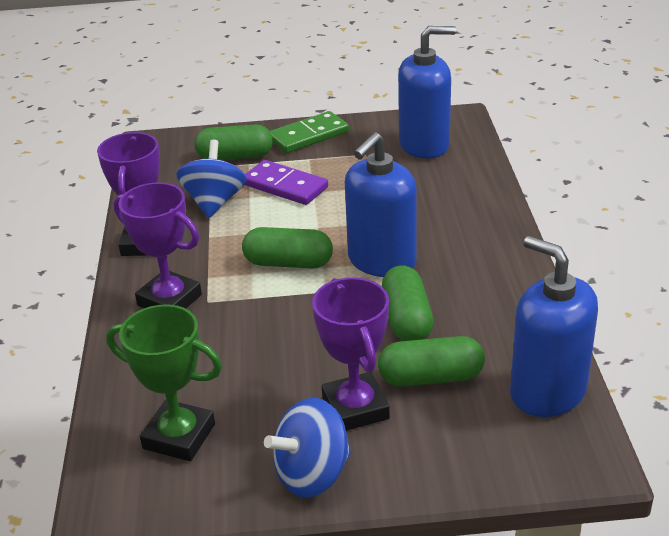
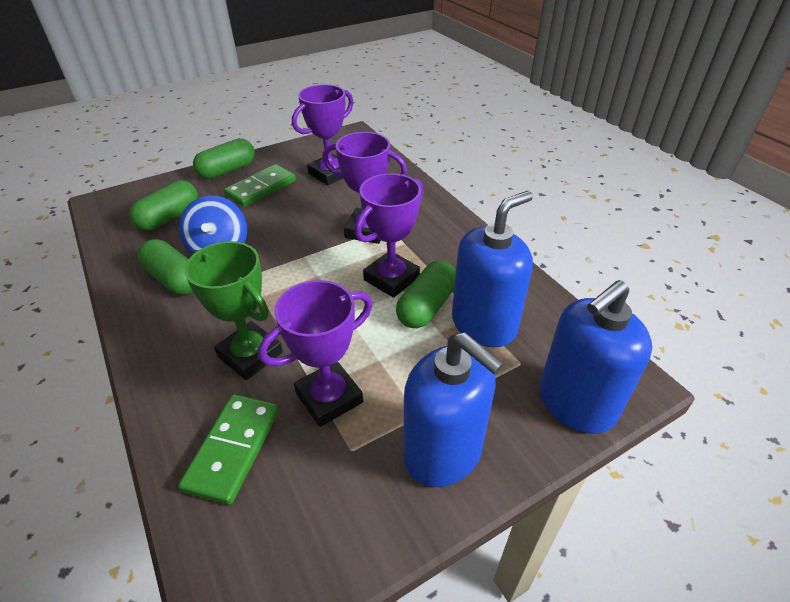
blue spinning top: [176,140,246,218] [264,398,351,498] = 2 -> [179,196,247,254] = 1
green domino: [270,111,349,153] = 1 -> [178,394,279,505] [224,164,296,207] = 2
purple domino: [245,160,328,205] = 1 -> none = 0
purple trophy: [97,132,160,256] [114,182,202,308] [312,277,390,431] = 3 -> [258,280,373,427] [292,84,354,185] [322,132,407,244] [355,173,423,298] = 4

